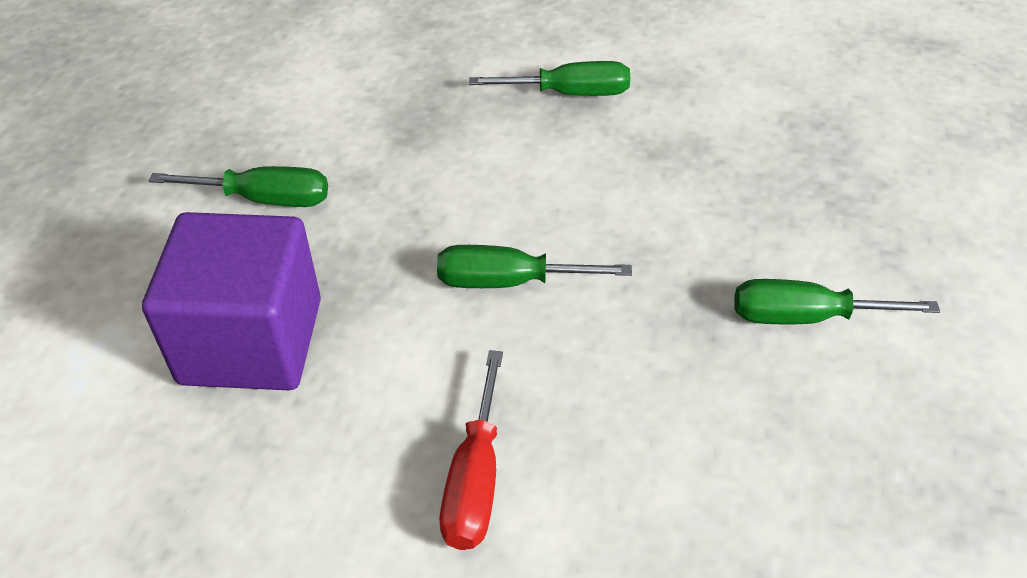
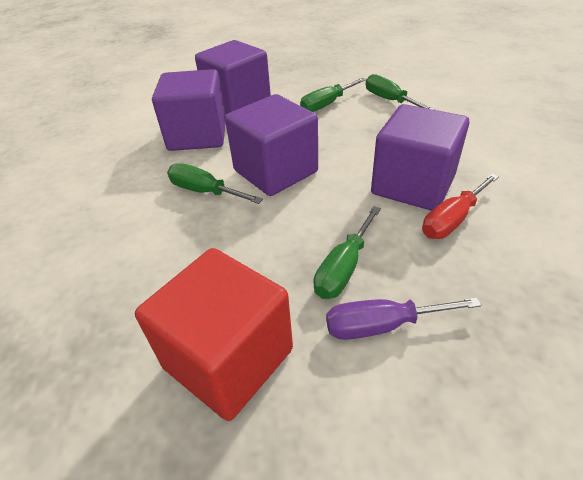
purple cube: [142,212,321,390] = 1 -> [152,69,226,151] [195,40,271,115] [225,94,318,196] [371,104,469,211] = 4
purple screwdriver: none = 0 -> [326,297,481,340] = 1
red cube: none = 0 -> [135,248,293,421] = 1

